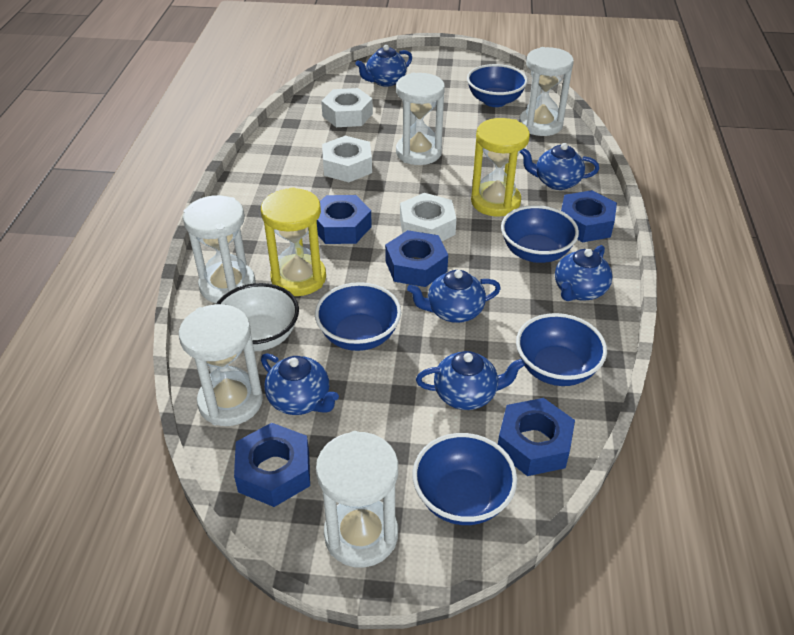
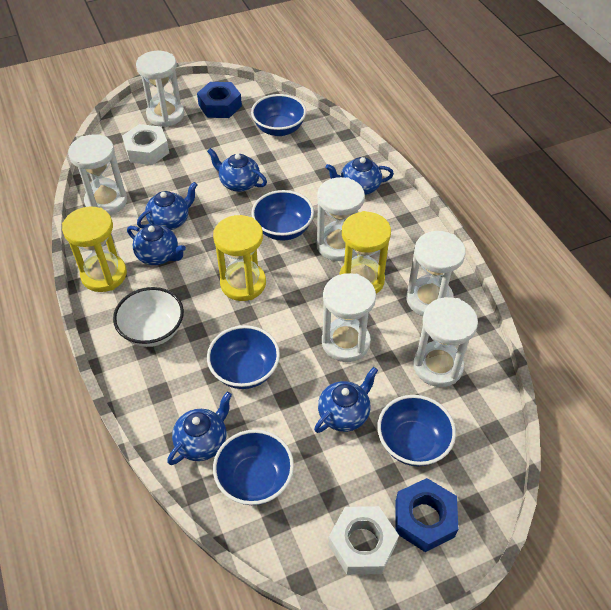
blue nut: [234,423,310,507] [317,195,372,244] [385,230,448,287] [498,398,575,476] [561,190,617,242] = 5 -> [197,82,242,118] [395,478,458,552] = 2
white hourglass: [179,304,263,426] [183,195,255,303] [316,431,398,568] [396,73,445,165] [519,47,574,136] = 5 -> [68,134,127,215] [136,51,184,127] [316,177,365,261] [322,273,376,362] [406,231,466,316] [413,297,478,387] = 6
white nut: [321,88,373,127] [322,136,372,182] [400,193,457,241] = 3 -> [122,124,169,165] [328,506,399,575] = 2
yellow hourglass: [261,187,326,296] [471,118,530,217] = 2 -> [62,206,127,292] [213,215,266,301] [339,211,391,294] = 3

